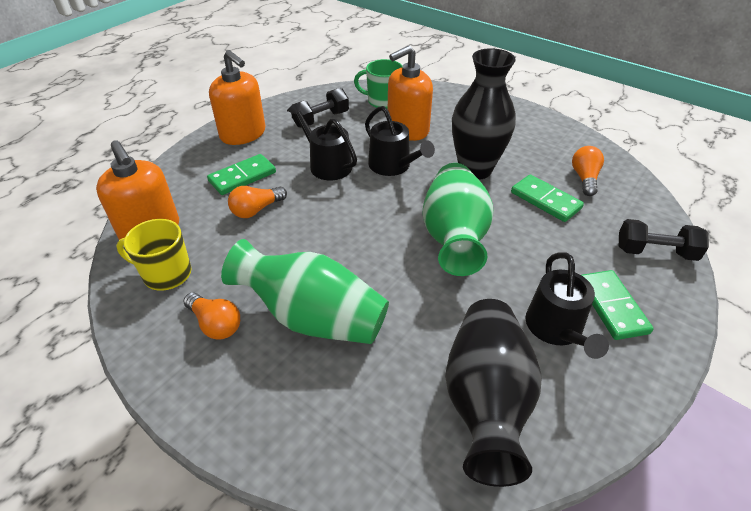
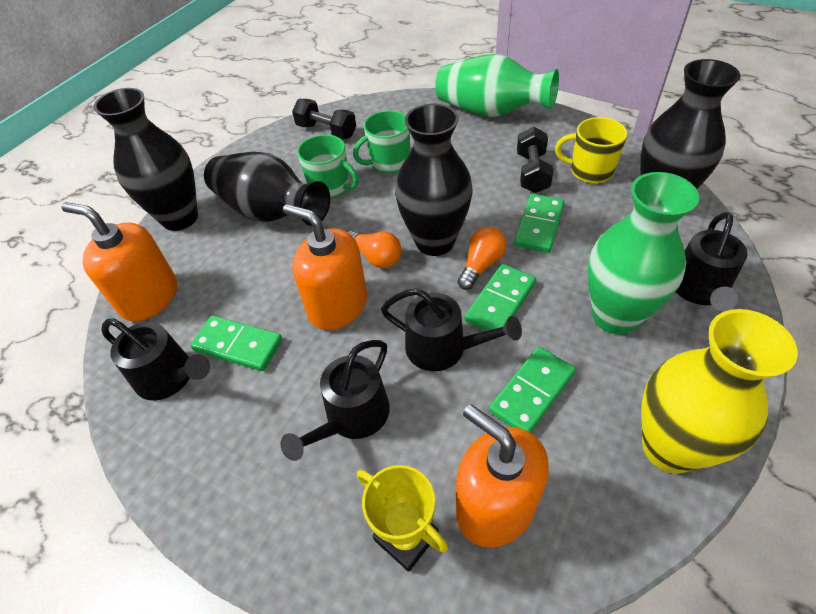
black vase: [445,299,541,487] [452,48,516,180] = 2 -> [93,88,198,231] [204,152,330,226] [395,104,473,256] [640,59,740,189] = 4
black watering can: [287,102,357,180] [365,106,435,176] [525,252,609,359] = 3 -> [101,318,210,401] [280,340,390,461] [381,288,522,371] [676,212,748,311] = 4
green domino: [207,154,276,195] [511,174,584,222] [581,270,654,340] = 3 -> [190,315,282,371] [464,264,536,331] [489,347,576,433] [514,194,565,253] = 4
green mug: [354,59,402,109] = 1 -> [297,134,359,199] [353,110,410,173] = 2
orange light bulb: [183,293,240,340] [228,186,287,218] [572,146,604,196] = 3 -> [348,231,401,268] [458,227,506,290] = 2
yellow trophy: none = 0 -> [357,465,448,572] = 1
yellow vase: none = 0 -> [641,309,798,473] = 1

